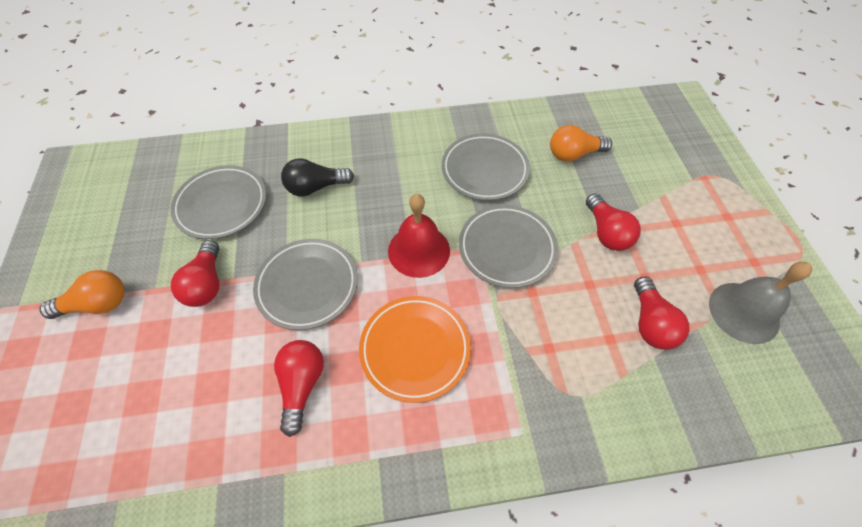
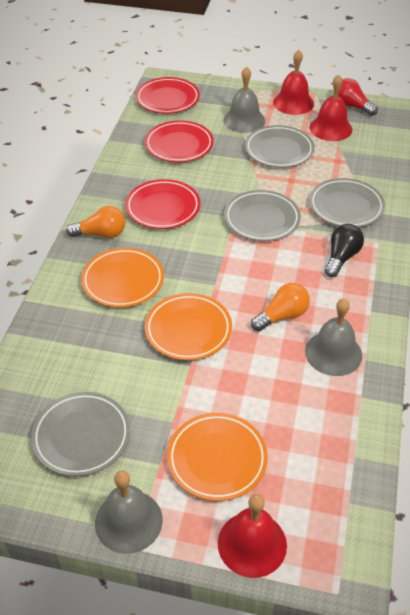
grey bell: [709,262,812,344] = 1 -> [95,470,163,554] [223,67,265,133] [305,298,362,376] = 3
orange plate: [359,296,471,403] = 1 -> [81,248,164,308] [145,293,232,360] [167,413,268,501] = 3
red bell: [388,194,450,278] = 1 -> [218,494,287,578] [273,50,314,115] [310,74,352,141] = 3
red light bulb: [171,240,220,307] [274,340,324,437] [586,193,641,251] [634,276,690,350] = 4 -> [338,78,378,116] = 1
red plate: none = 0 -> [125,179,201,229] [136,77,200,114] [145,120,214,162] = 3

